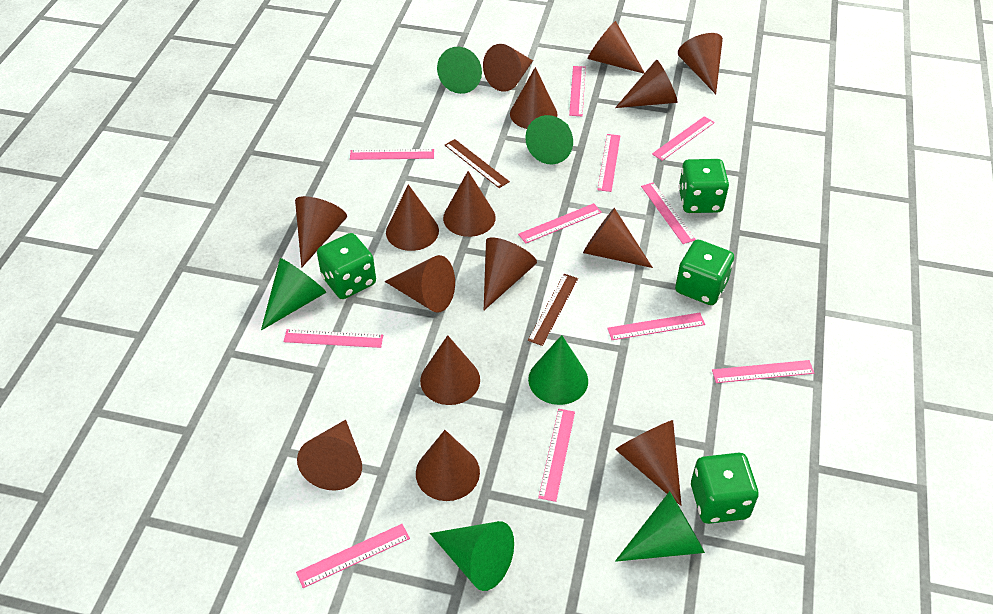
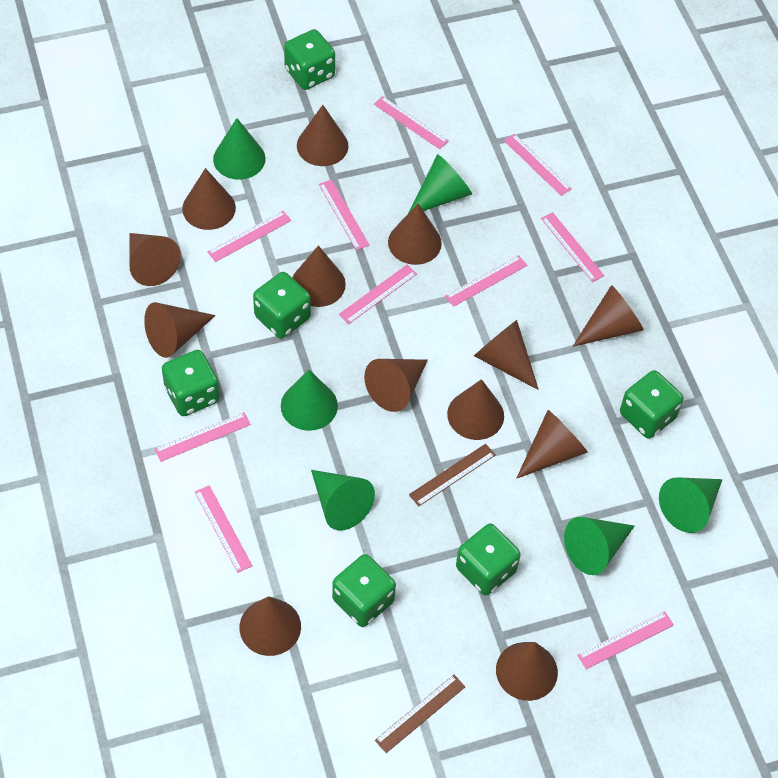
brown cone: [295,196,347,268] [297,420,362,491] [385,255,455,313] [386,184,439,251] [416,430,480,501] [420,335,480,405] [443,171,496,237] [483,44,533,92] [484,237,537,310] [510,67,558,129] [583,208,653,268] [588,21,645,74] [615,60,678,108] [615,420,682,506] [678,33,723,94] = 15 -> [129,233,181,286] [144,302,216,358] [182,168,236,230] [240,596,301,656] [292,245,346,307] [297,105,348,166] [364,359,428,412] [388,204,442,265] [447,379,504,440] [474,320,539,390] [496,642,558,701] [516,410,588,479] [573,285,644,347] = 13
green dice: [317,233,376,299] [675,240,734,305] [679,159,729,213] [691,453,758,524] = 4 -> [162,350,220,416] [253,272,311,338] [284,29,335,90] [332,554,396,627] [456,524,521,596] [620,370,684,439] = 6
pink ruler: [283,329,383,348] [296,524,410,588] [350,149,434,160] [518,203,602,244] [538,409,575,502] [569,66,586,116] [597,134,620,192] [607,313,705,340] [641,182,696,244] [652,116,715,161] [712,360,814,383] = 11 -> [155,412,251,462] [195,485,253,573] [207,211,291,262] [319,179,370,250] [339,265,417,324] [374,96,449,149] [445,255,528,307] [504,134,572,196] [541,212,604,282] [577,611,674,669] = 10

